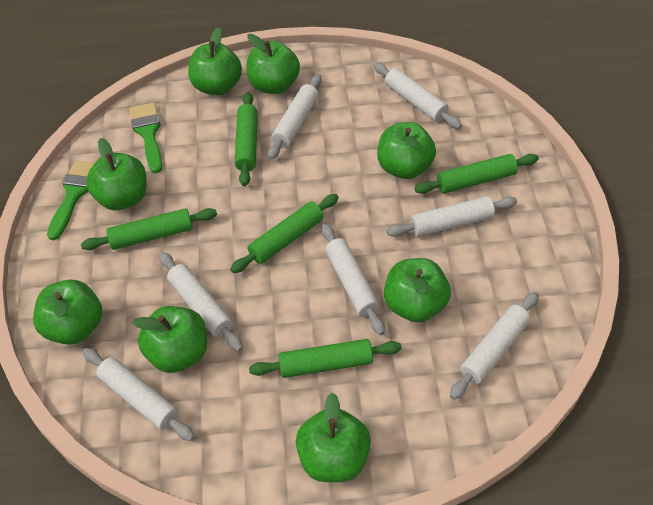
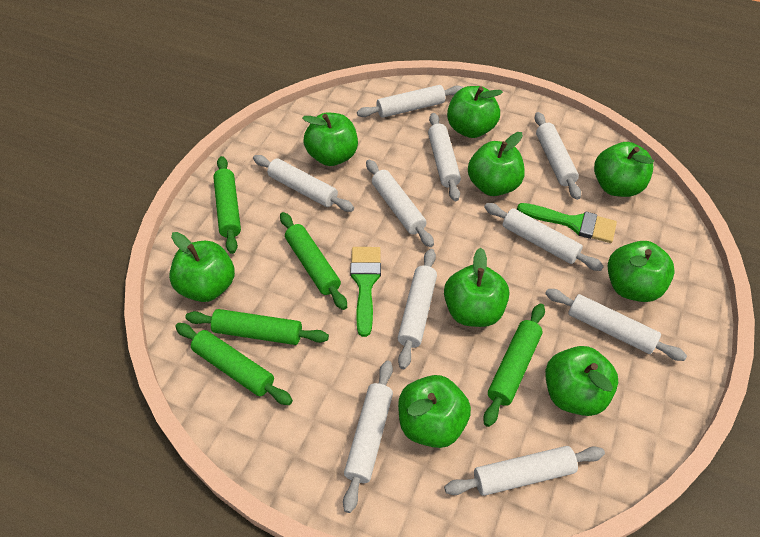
green apple: [33,280,102,345] [86,138,147,210] [132,306,207,373] [188,27,242,95] [247,34,300,94] [296,392,371,482] [377,122,436,179] [384,258,451,322] = 8 -> [169,232,235,302] [302,113,358,166] [398,375,471,448] [444,248,509,327] [447,86,503,138] [468,132,525,196] [545,346,618,416] [594,142,654,197] [608,241,675,302] = 9
white rolling pin: [83,348,195,441] [159,252,243,352] [268,74,322,160] [321,223,385,335] [373,62,462,129] [387,196,517,237] [450,292,539,400] = 7 -> [253,155,354,212] [343,361,393,513] [357,85,463,118] [366,160,434,247] [398,249,437,369] [428,113,461,201] [444,446,605,496] [484,203,604,271] [534,112,581,200] [545,289,687,361] = 10

